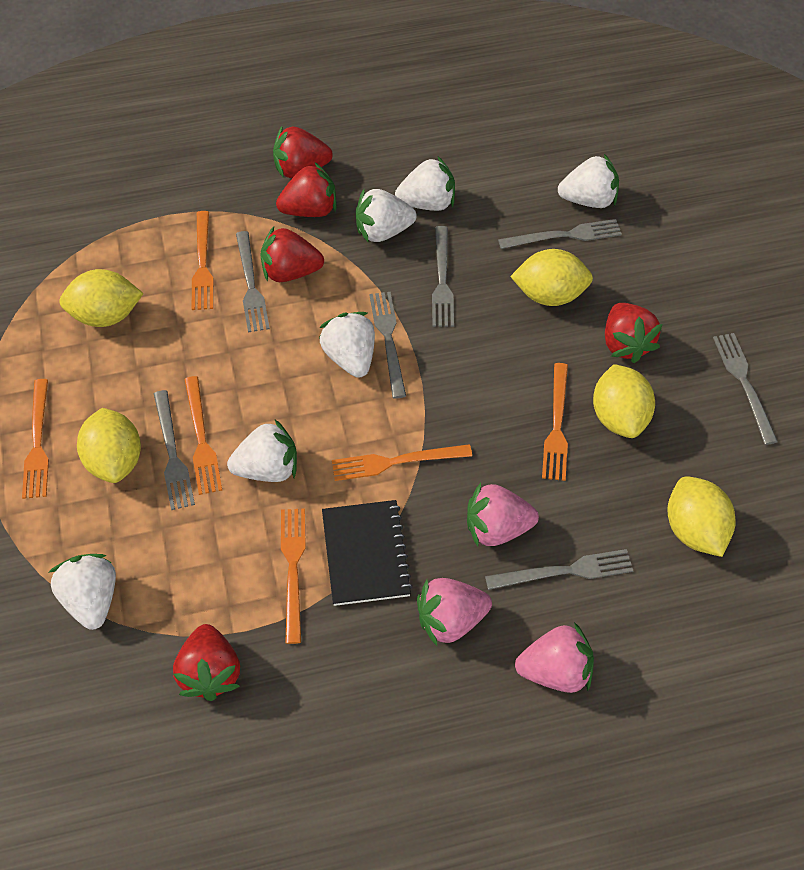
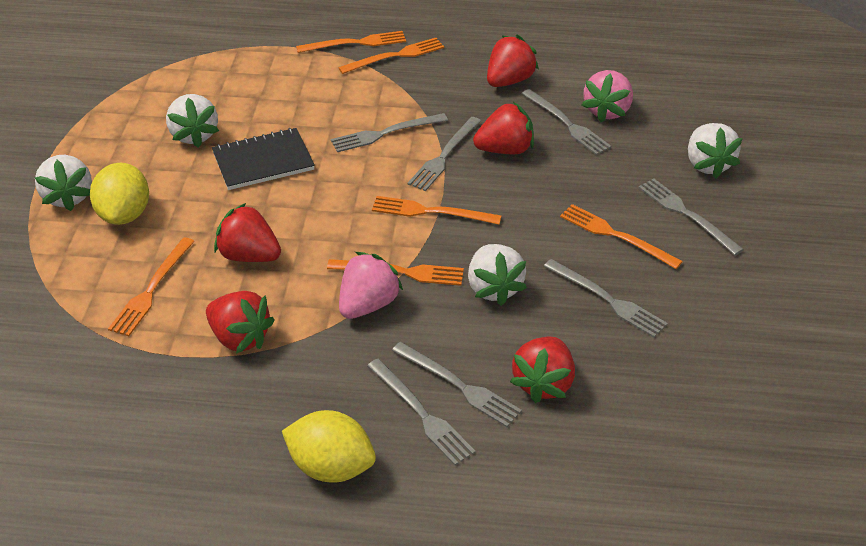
pink strawberry: [417,578,492,646] [467,483,539,547] [515,622,594,693] = 3 -> [339,252,403,319] [582,70,633,122] = 2
white strawberry: [48,554,116,630] [227,420,297,482] [319,312,375,378] [356,189,417,242] [395,157,455,211] [558,154,619,208] = 6 -> [35,155,92,211] [166,94,219,148] [468,244,527,306] [688,123,743,179] = 4
yellow lemon: [59,269,144,327] [77,408,141,483] [510,249,593,306] [593,364,655,438] [667,476,736,557] = 5 -> [90,163,149,225] [282,410,376,483] = 2

